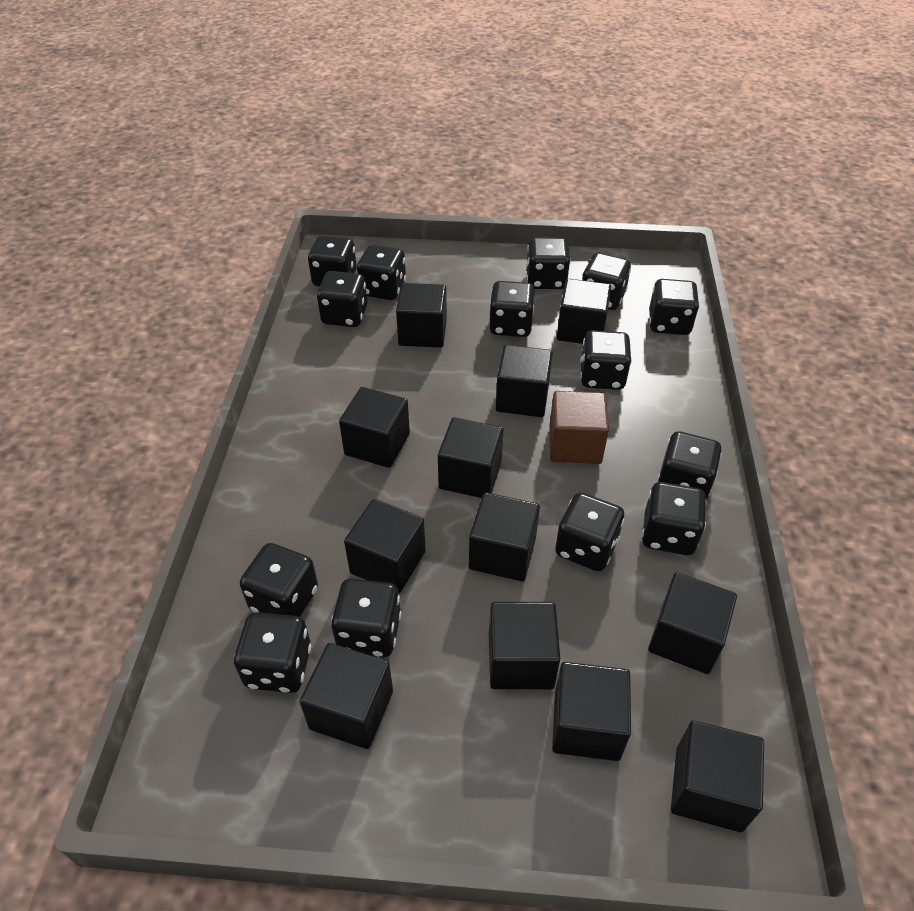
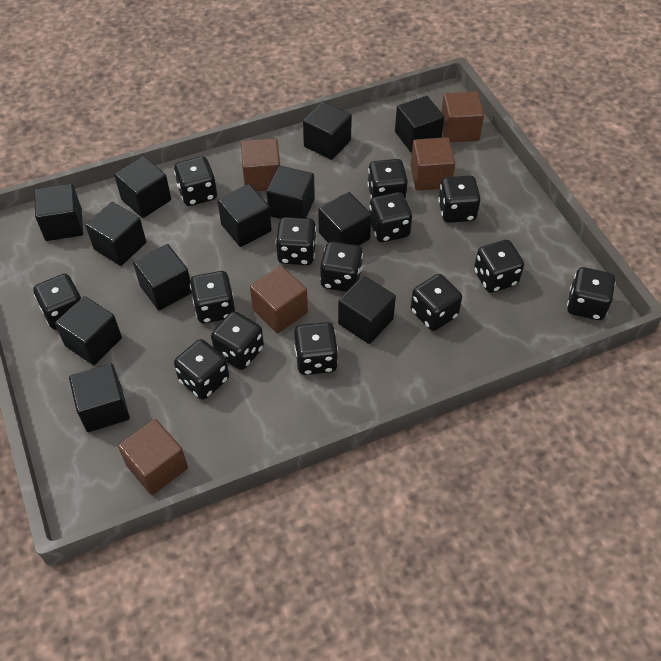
brown cube: [549,391,609,464] = 1 -> [118,419,188,495] [241,138,280,191] [250,266,308,333] [410,137,455,191] [441,91,484,142] = 5

